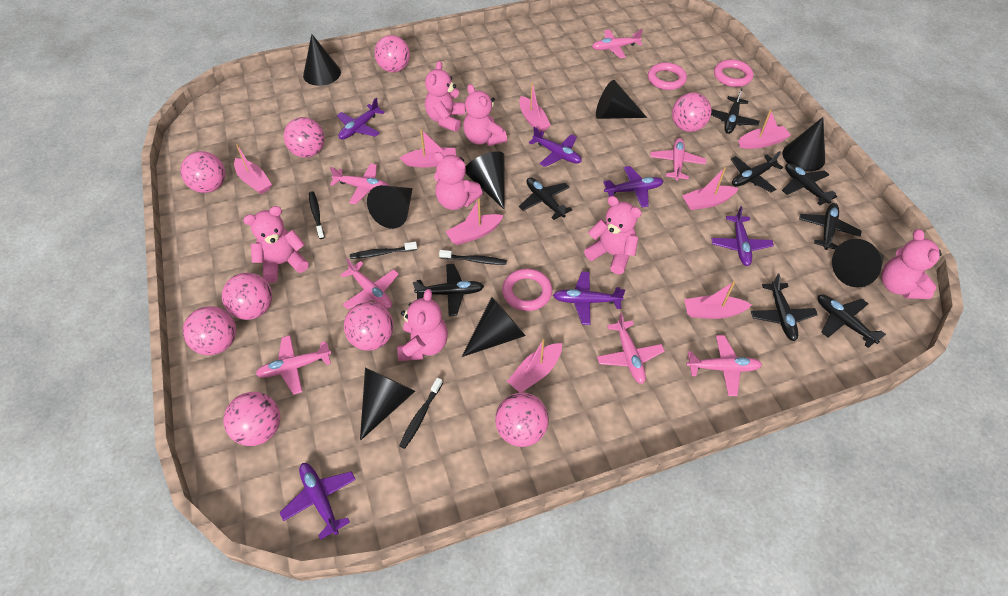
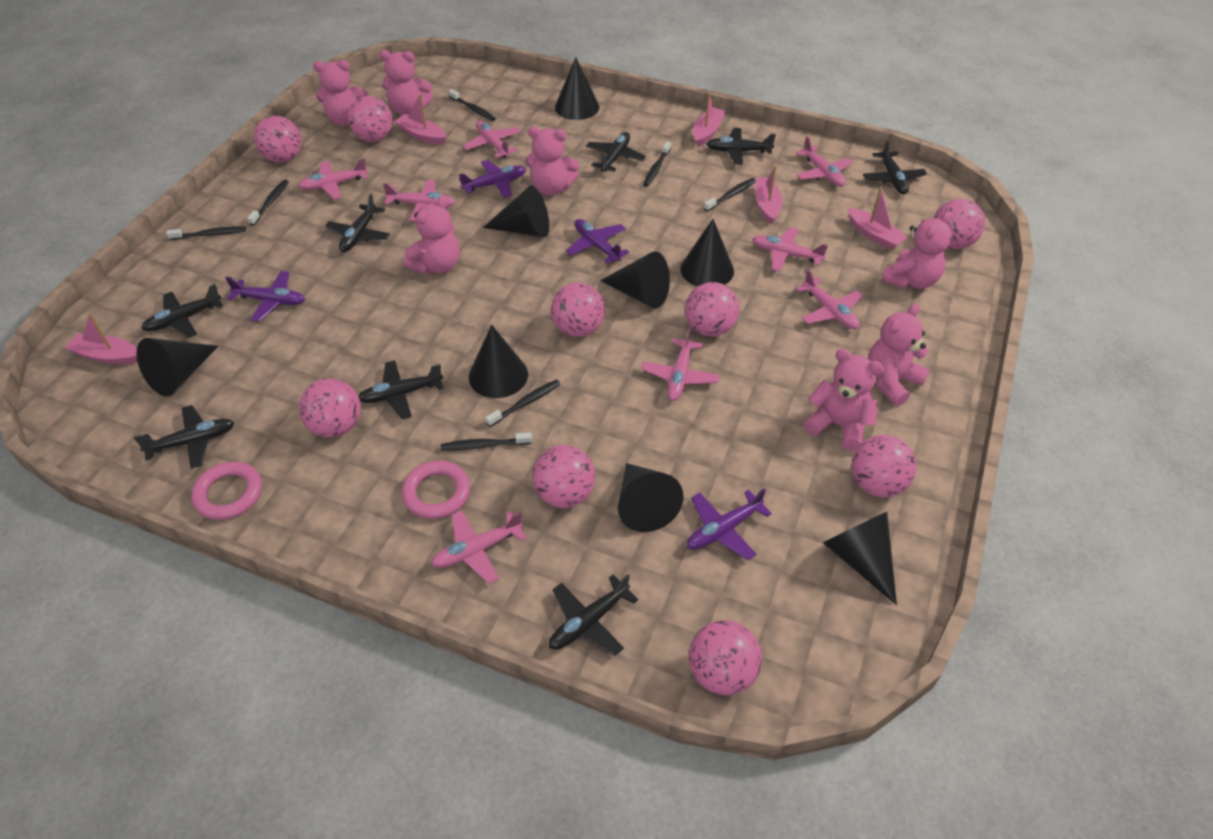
black toothbrush: [309,191,325,239] [350,242,417,259] [399,378,443,449] [439,250,507,265] = 4 -> [166,227,246,240] [247,180,289,226] [441,432,532,451] [449,89,496,121] [485,379,560,427] [643,141,671,187] [704,178,756,212] = 7
pink boat: [234,144,272,194] [400,129,456,168] [446,199,504,245] [507,339,562,393] [519,82,551,132] [682,167,739,210] [684,281,752,319] [738,110,791,149] = 8 -> [65,313,138,364] [394,94,446,145] [693,92,725,147] [755,166,782,224] [848,187,908,250] = 5
pink plane: [256,335,331,395] [330,163,389,204] [340,258,399,310] [592,29,643,58] [597,313,665,384] [650,138,706,181] [686,335,762,396] = 7 -> [298,158,368,199] [383,180,455,221] [431,510,527,584] [463,121,521,158] [641,327,719,401] [752,227,828,272] [795,136,853,187] [796,270,863,330] = 8
pink ring: [502,269,552,311] [648,62,687,90] [714,60,753,87] = 3 -> [191,462,262,520] [402,461,470,519] = 2
purple plane: [280,463,356,540] [337,98,385,140] [529,127,582,167] [553,272,625,325] [603,166,664,207] [711,206,774,266] = 6 -> [226,271,305,322] [459,160,526,198] [566,219,629,264] [687,488,772,560] = 4

